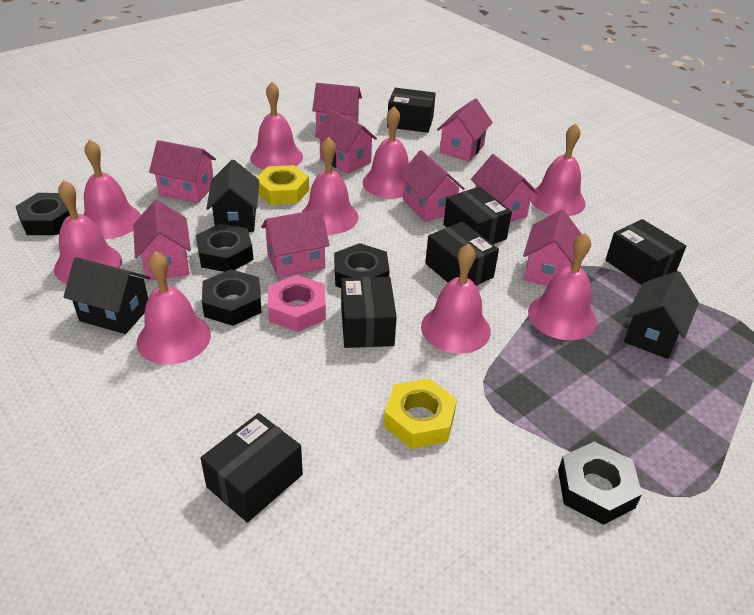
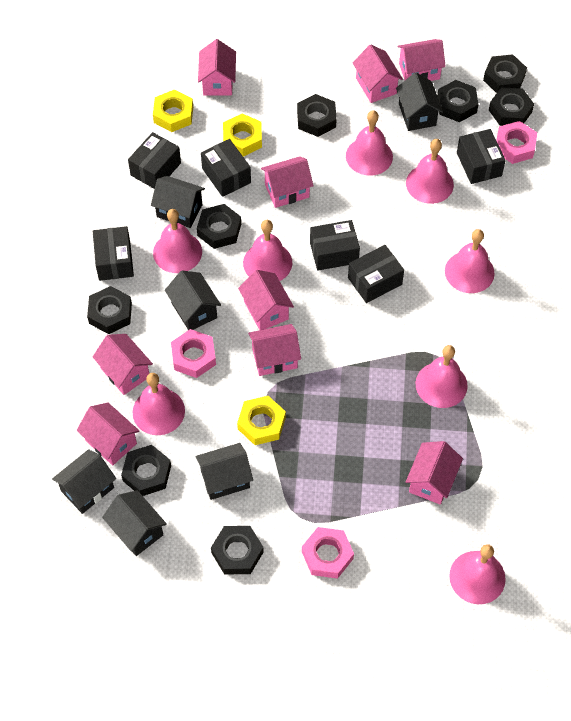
black house: [63,257,151,334] [206,160,259,232] [624,271,699,359] = 3 -> [52,449,116,514] [102,490,167,556] [151,176,205,228] [165,270,221,330] [196,443,253,500] [396,72,443,131] = 6
black nut: [15,193,70,235] [196,224,254,272] [202,269,261,326] [334,243,390,288] [558,442,642,525] = 5 -> [87,286,132,334] [121,445,171,496] [197,204,241,249] [211,526,264,575] [297,94,337,137] [437,80,479,122] [483,54,527,93] [489,87,534,126] = 8
pink bell: [54,180,122,284] [83,139,141,239] [137,251,211,365] [250,82,303,170] [302,137,358,234] [363,107,409,198] [421,244,491,354] [528,233,597,340] [531,123,586,216] = 9 -> [132,373,185,435] [153,209,202,273] [243,220,292,281] [346,110,393,176] [406,139,454,204] [416,345,468,408] [445,229,495,293] [449,544,506,604] = 8
pink nut: [268,275,326,332] = 1 -> [171,329,216,378] [302,527,354,579] [496,121,537,164] = 3
yellow nut: [257,165,309,205] [384,378,457,449] = 2 -> [153,90,193,132] [223,114,262,157] [237,396,286,445] = 3

